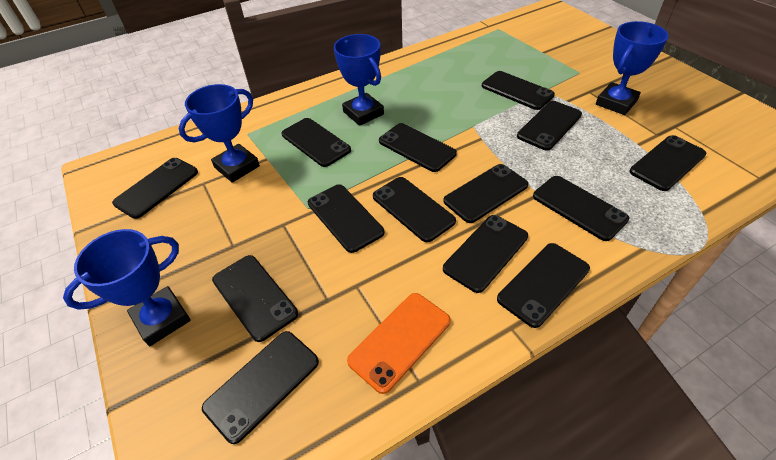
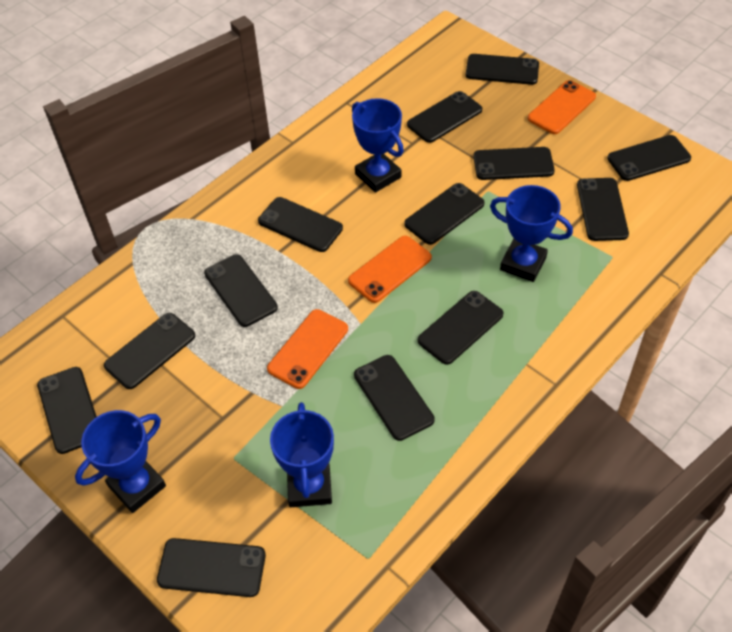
black phone: [112,158,198,219] [202,331,319,444] [212,255,298,342] [282,118,351,167] [308,184,385,253] [373,177,456,242] [379,123,457,172] [443,215,528,293] [444,164,528,223] [482,71,555,110] [497,243,590,328] [517,101,582,151] [533,176,629,241] [630,135,706,191] = 14 -> [37,367,97,454] [104,313,195,389] [157,538,266,597] [204,254,278,327] [258,197,343,252] [354,355,435,441] [404,183,485,245] [407,91,482,143] [418,291,504,365] [466,54,539,85] [473,147,555,180] [577,178,629,241] [607,135,691,181] = 13
orange phone: [347,293,451,394] = 1 -> [267,309,348,389] [348,236,432,303] [528,80,596,134] = 3

